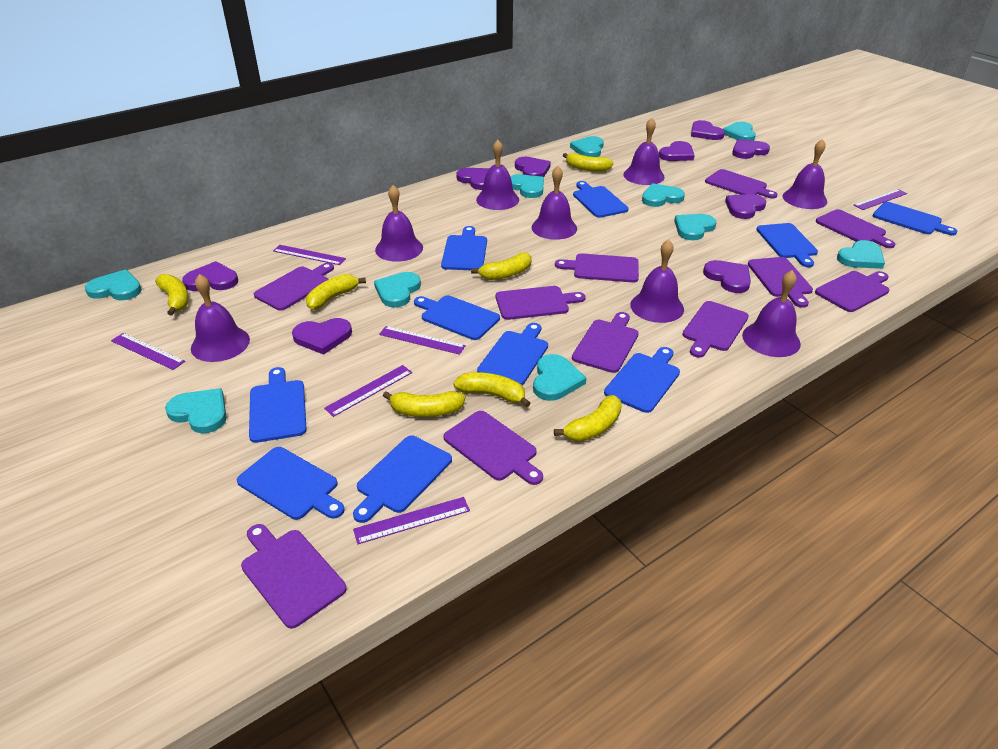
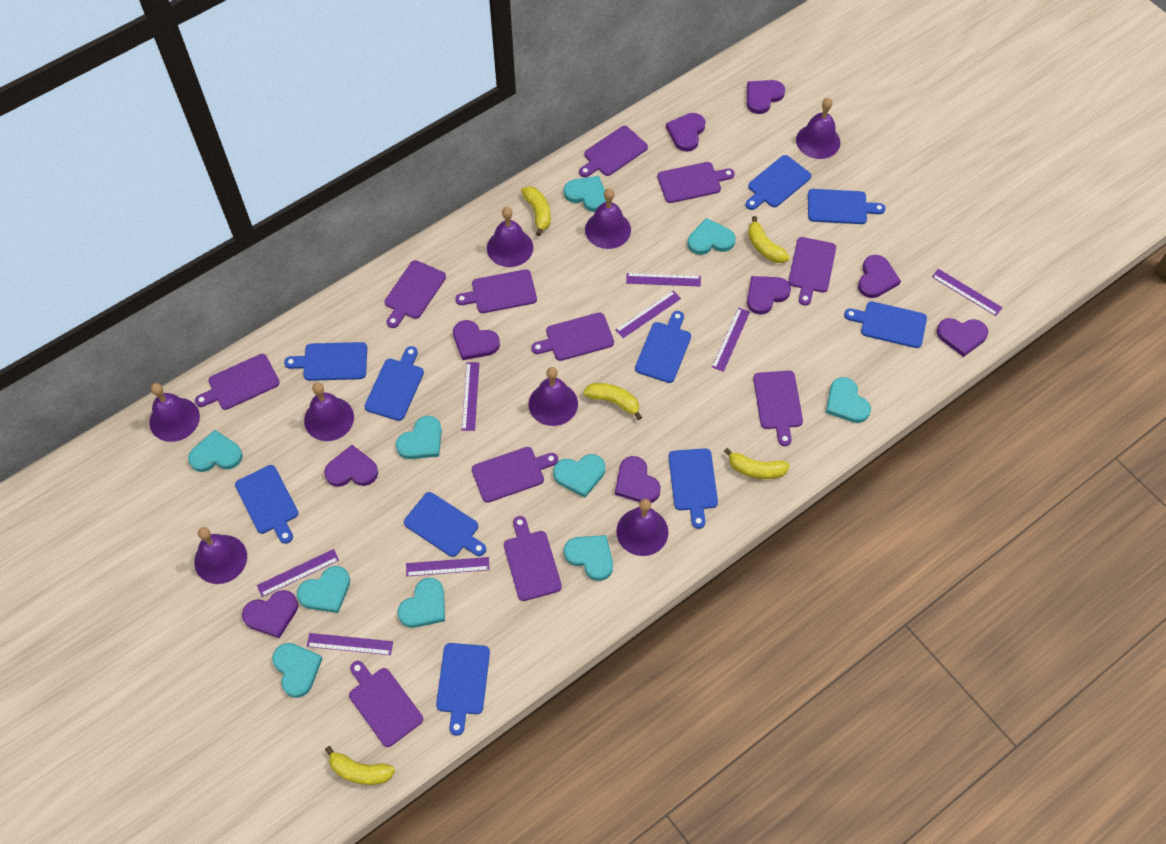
purple ruler: [111,333,185,370] [273,245,346,265] [324,365,412,417] [353,497,470,544] [379,326,466,355] [853,189,907,210] = 6 -> [257,549,339,597] [307,633,393,655] [406,557,490,576] [462,362,480,431] [615,291,681,338] [626,273,701,286] [712,308,750,372] [932,269,1003,316] = 8
yellow banana: [155,274,189,315] [306,274,366,310] [383,391,465,417] [454,372,531,407] [471,253,532,280] [554,395,622,441] [563,153,613,172] = 7 -> [325,746,395,785] [521,186,551,236] [583,383,642,420] [724,448,790,479] [748,216,790,263] = 5

